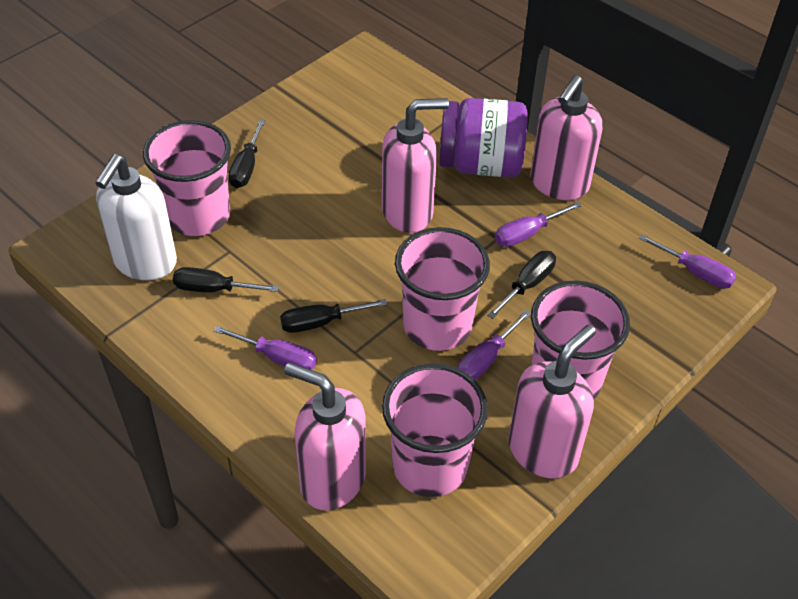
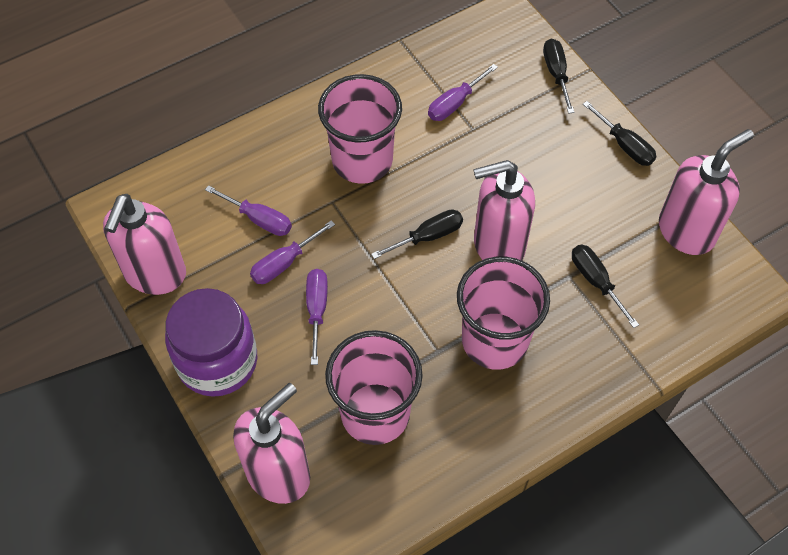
pink cup: [143,120,231,236] [382,363,488,497] [395,227,490,351] [531,281,630,399] = 4 -> [318,74,402,184] [325,330,423,445] [457,257,550,370] = 3
white soap dispenser: [96,154,177,280] = 1 -> none = 0

